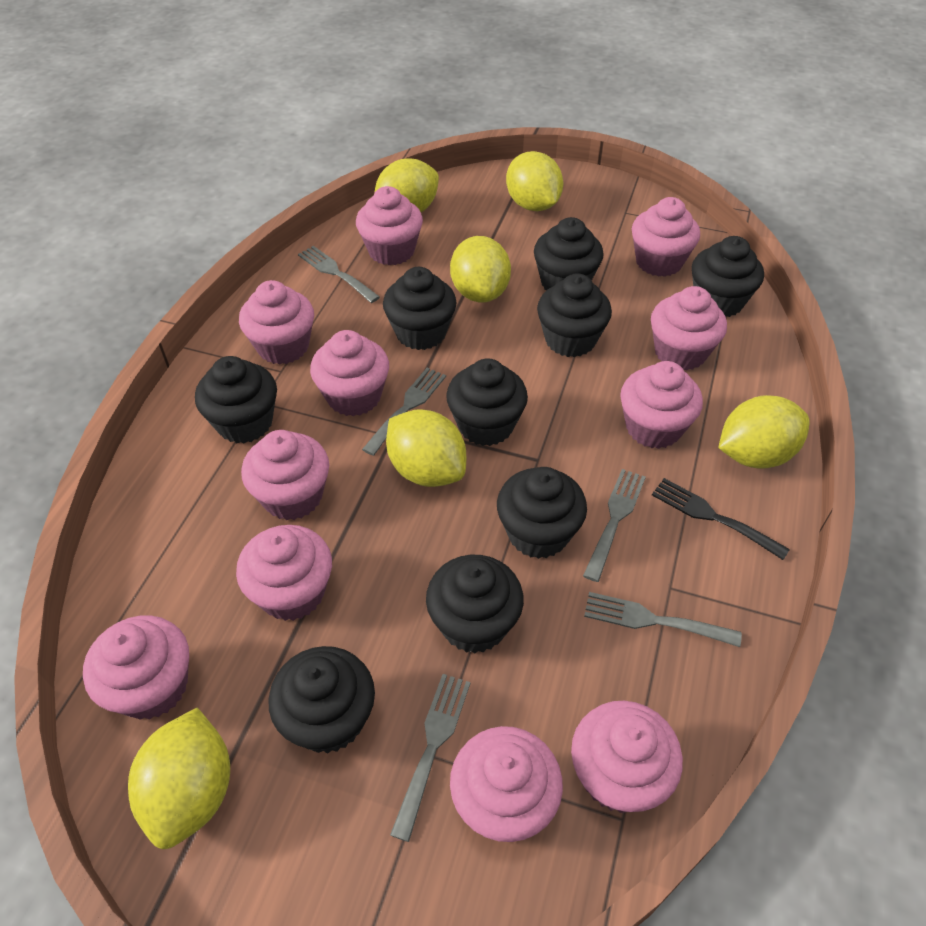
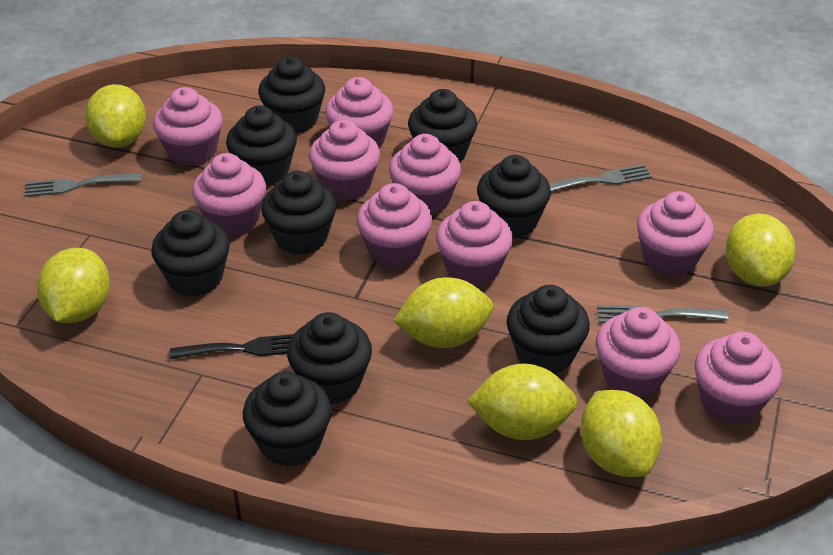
grey fork: [298,246,380,303] [362,367,446,456] [390,674,471,842] [583,469,646,582] [584,592,742,647] = 5 -> [24,173,142,197] [549,164,652,192] [597,305,729,323] = 3
pink cupcake: [83,615,189,720] [236,525,332,621] [239,280,314,365] [241,430,329,520] [310,330,389,416] [356,186,423,265] [450,726,563,842] [571,701,683,813] [620,361,703,449] [632,197,700,277] [651,286,727,371] = 11 -> [153,87,223,166] [192,153,266,236] [309,120,380,201] [325,77,393,148] [356,183,432,268] [389,134,461,215] [436,201,513,287] [596,307,681,398] [637,191,714,277] [694,332,782,424] = 10

